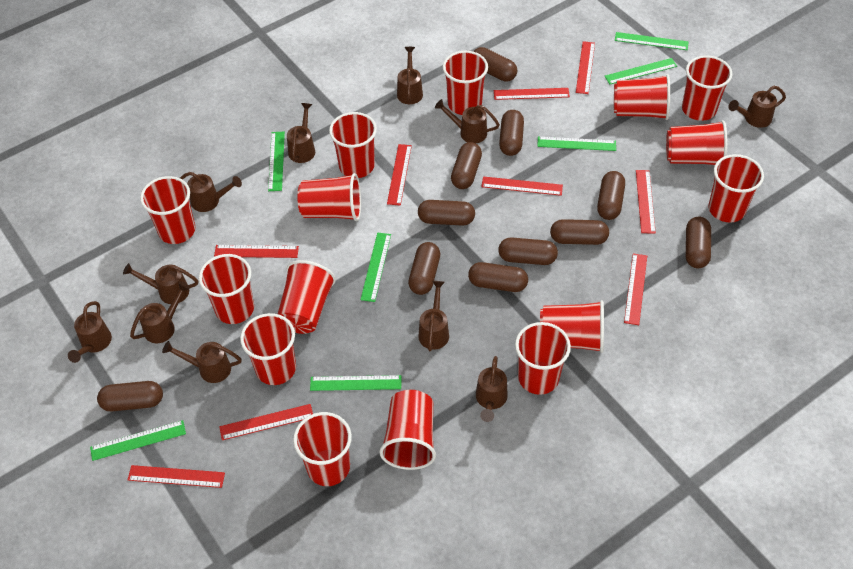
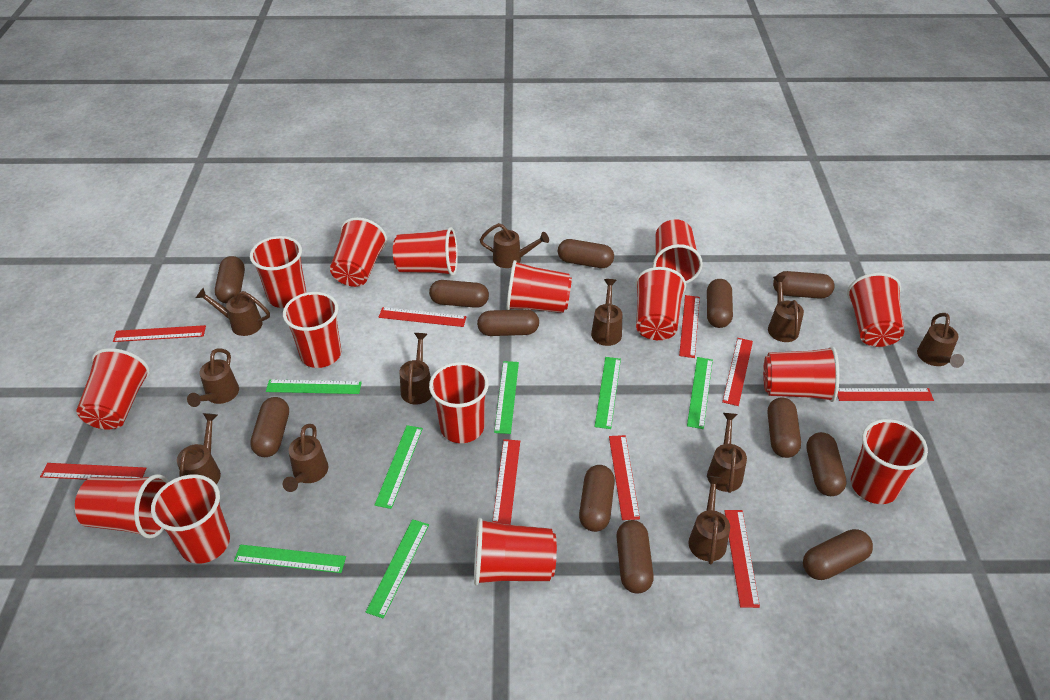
brown capsule: [97,381,163,411] [408,242,440,295] [418,200,475,226] [451,142,482,189] [468,262,528,292] [473,47,517,82] [498,237,558,265] [499,110,524,156] [550,219,609,245] [597,171,625,220] [686,217,711,268] = 11 -> [215,256,245,304] [250,397,289,457] [429,280,489,308] [477,309,539,336] [558,239,614,268] [579,465,615,532] [616,520,654,594] [707,279,733,328] [767,397,801,458] [773,271,835,299] [803,529,873,580] [806,432,846,496] = 12

